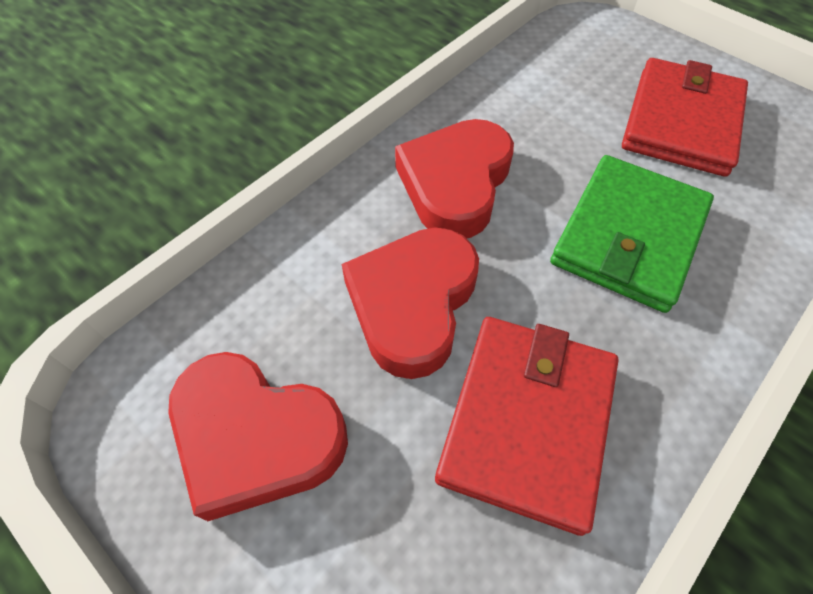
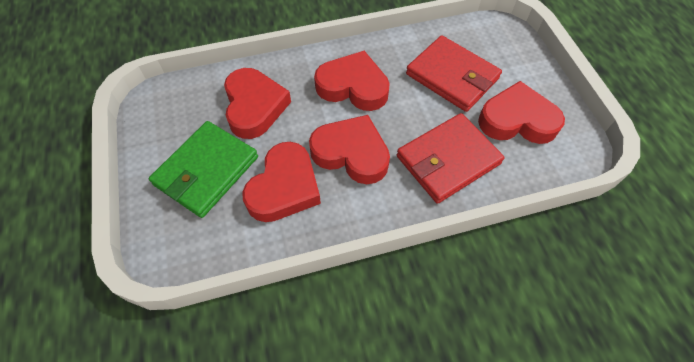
red heart: [168,352,348,521] [342,227,479,379] [395,119,514,238] = 3 -> [224,68,291,139] [242,142,321,222] [309,115,390,184] [314,51,390,111] [478,81,565,144] = 5

